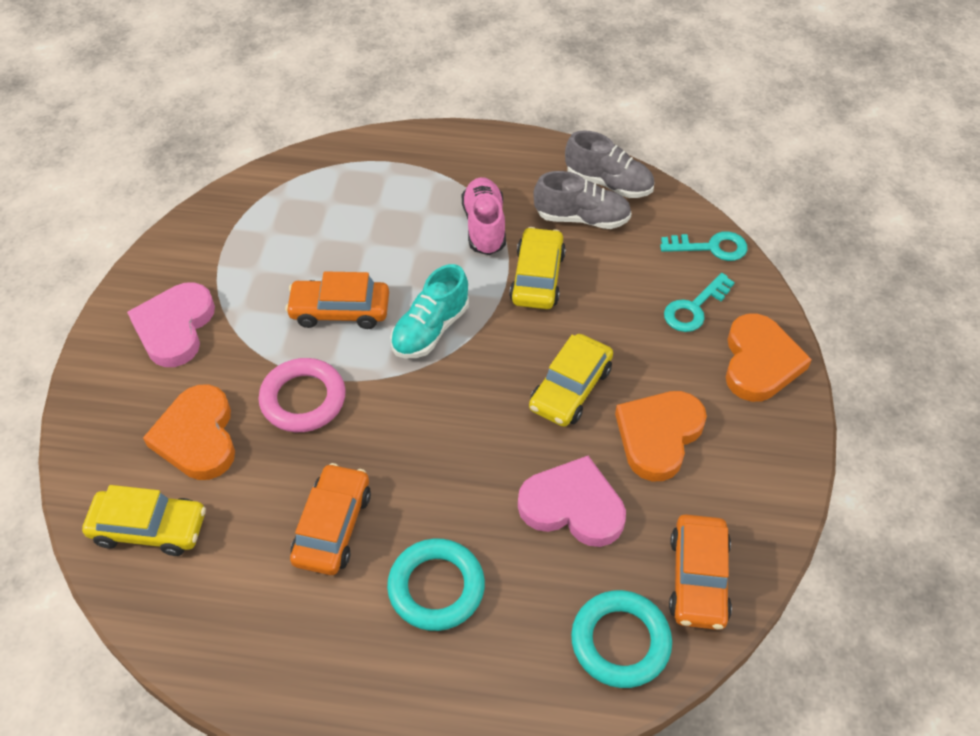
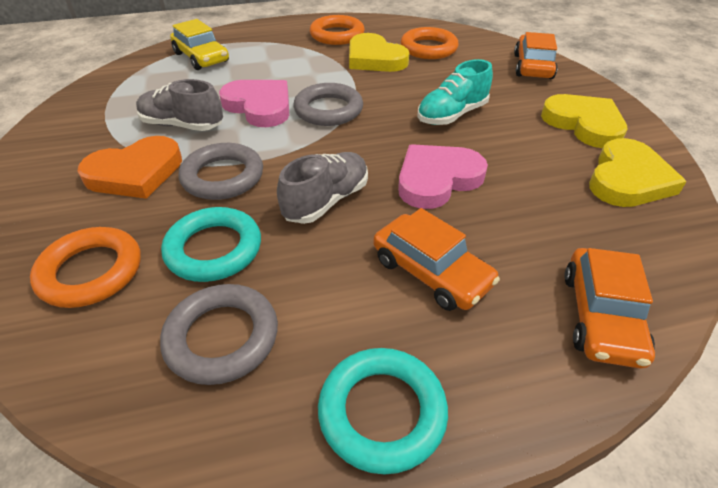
grey ring: none = 0 -> [160,284,278,385] [179,143,263,200] [293,83,363,126] = 3
orange heart: [143,384,235,480] [615,391,707,481] [726,314,812,402] = 3 -> [78,136,182,199] = 1
orange ring: none = 0 -> [30,227,141,308] [310,15,365,45] [401,27,459,59] = 3
pink ring: [258,358,346,432] = 1 -> none = 0
pink shoe: [462,177,506,255] = 1 -> none = 0
turquoise key: [660,231,747,261] [664,273,735,332] = 2 -> none = 0
yellow car: [82,485,206,556] [509,227,566,309] [529,334,613,427] = 3 -> [170,19,229,70] = 1
yellow heart: none = 0 -> [349,33,409,72] [541,94,628,148] [589,138,687,207] = 3

